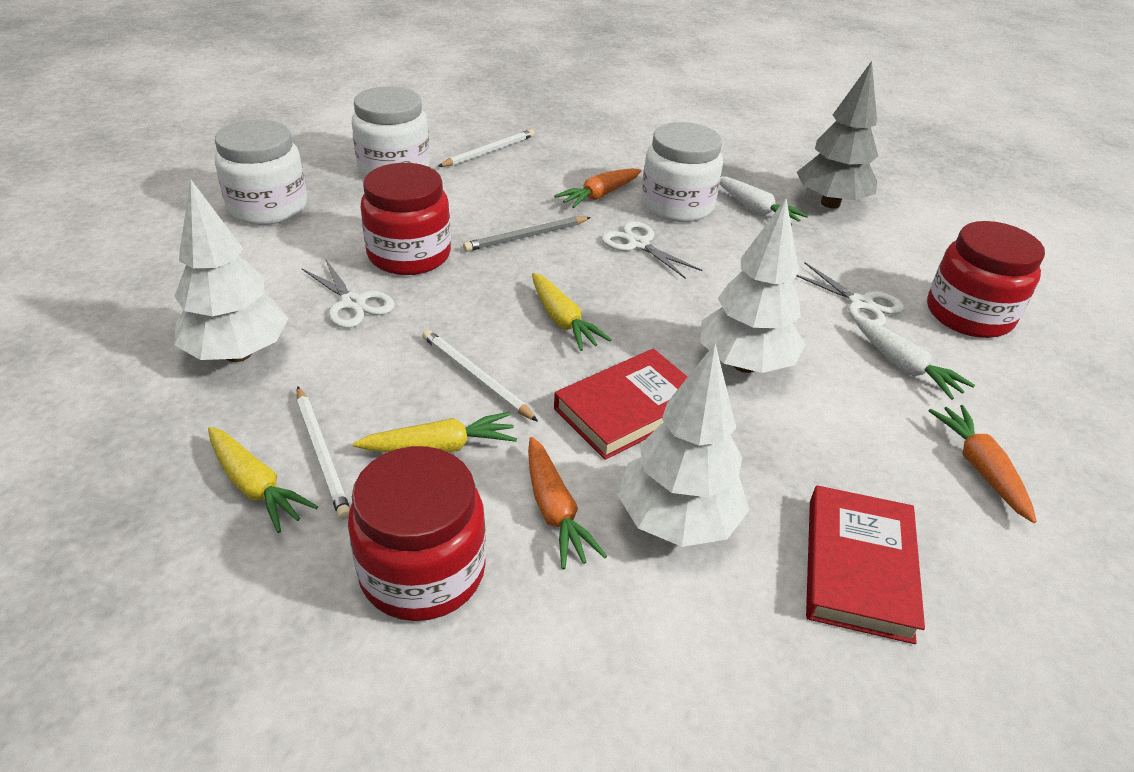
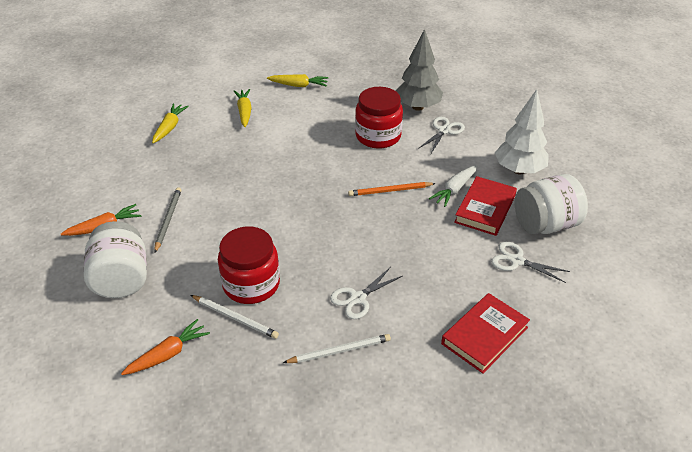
orange carrot: [528,437,607,569] [554,168,641,208] [929,405,1037,523] = 3 -> [61,204,141,236] [121,319,210,375] = 2
orange pencil: none = 0 -> [348,182,436,196] = 1
red jar: [348,446,486,621] [361,163,451,275] [927,221,1045,338] = 3 -> [218,227,280,304] [355,87,403,149] = 2
white carrot: [720,176,808,226] [853,316,975,400] = 2 -> [429,165,477,207] = 1
white jar: [215,119,307,225] [352,86,430,176] [641,122,723,222] = 3 -> [84,221,147,298] [515,174,588,234] = 2
white pencil: [297,386,350,520] [422,330,538,422] [438,129,534,167] = 3 -> [191,295,279,339] [283,334,391,363] = 2
white tree: [174,179,288,362] [617,344,749,547] [700,199,805,373] = 3 -> [495,89,549,174] = 1

